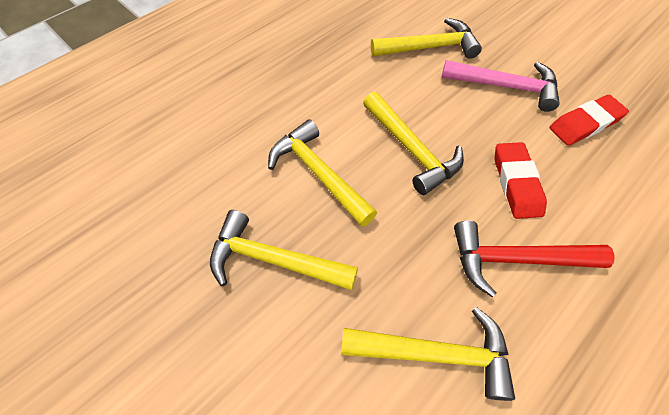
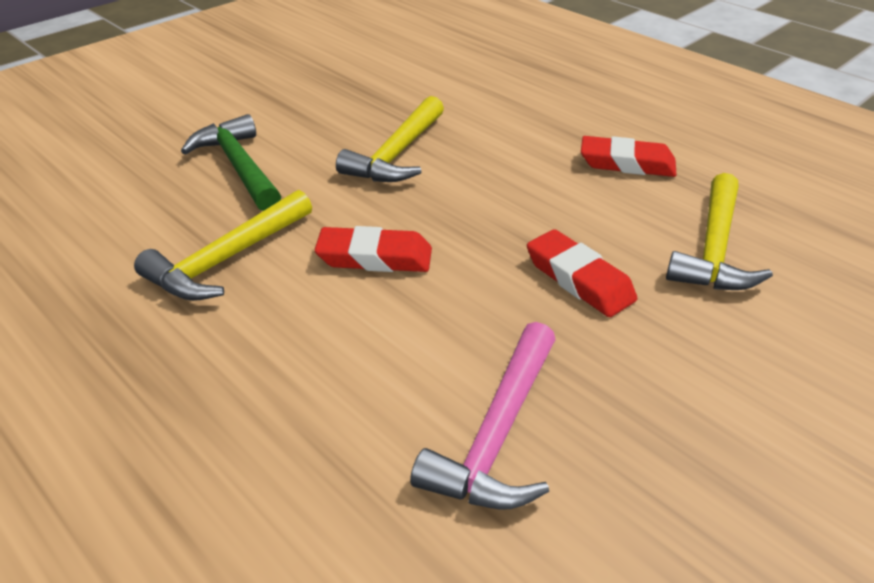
green hammer: none = 0 -> [181,114,281,211] = 1
red eraser: [494,142,547,219] [550,95,629,145] = 2 -> [314,226,432,272] [527,229,637,317] [581,136,677,177] = 3
red hammer: [454,220,615,297] = 1 -> none = 0
yellow hammer: [210,210,358,290] [268,119,377,227] [341,307,515,401] [363,92,464,195] [371,18,482,59] = 5 -> [134,190,312,301] [336,96,444,182] [666,173,773,290] = 3

